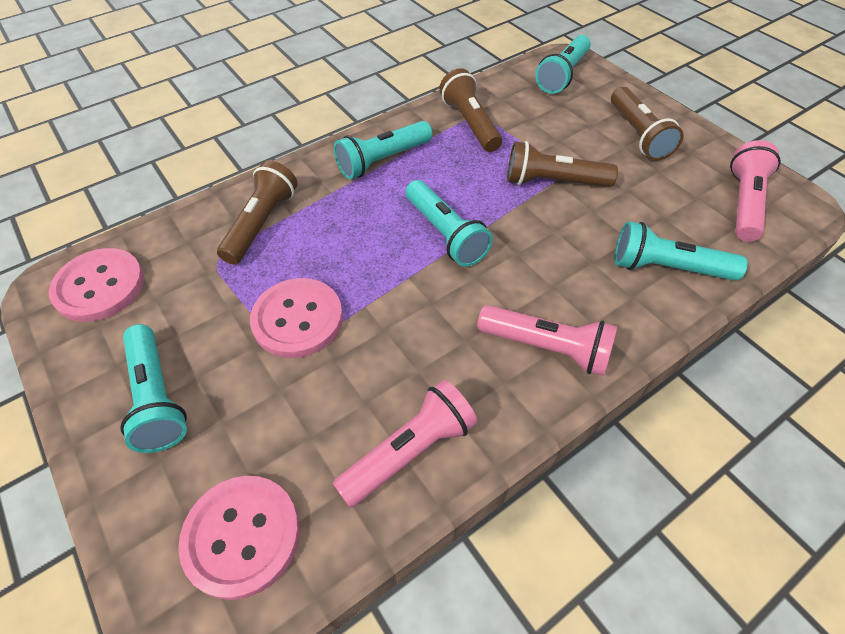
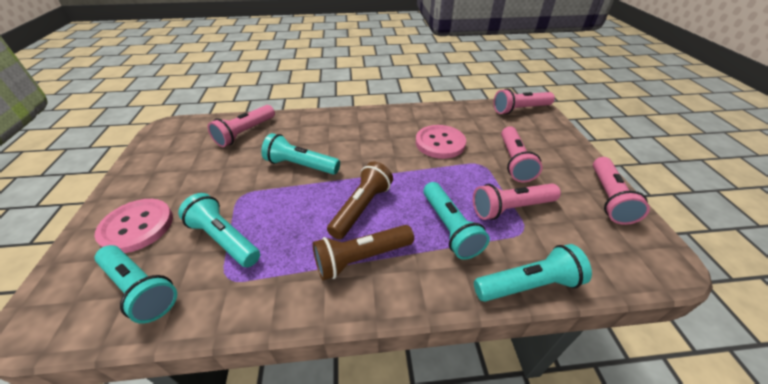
brown flashlight: [217,160,298,265] [439,68,502,152] [507,141,618,187] [611,87,683,161] = 4 -> [313,225,414,280] [327,162,393,240] = 2
pink button: [49,248,144,322] [178,476,300,600] [250,278,343,358] = 3 -> [95,199,173,253] [416,125,466,159] = 2
pink flashlight: [333,380,477,508] [477,305,617,376] [730,140,781,242] = 3 -> [208,105,275,147] [473,184,561,220] [494,89,555,115] [501,126,542,182] [593,157,650,225] = 5

